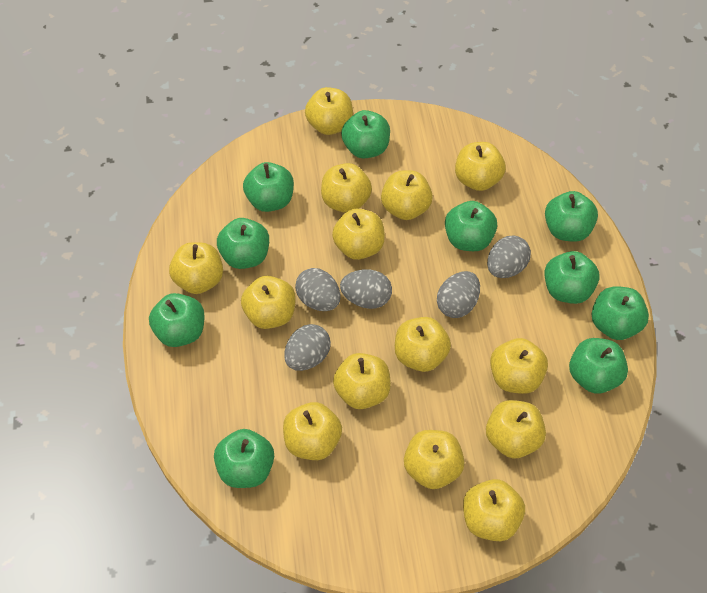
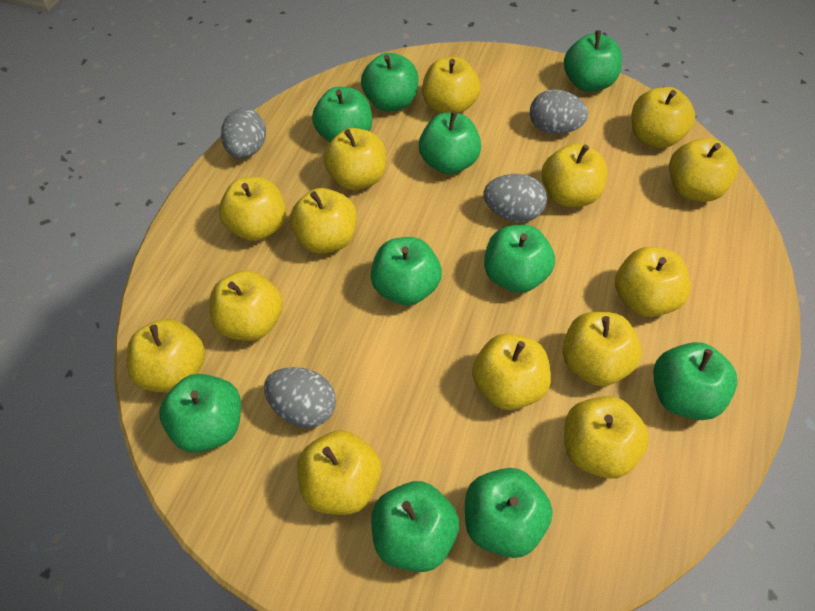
grey egg: [284,324,331,371] [295,268,340,311] [340,269,392,309] [437,271,480,318] [487,236,531,278] = 5 -> [221,108,266,159] [264,367,336,428] [484,174,547,222] [530,89,588,134] = 4

